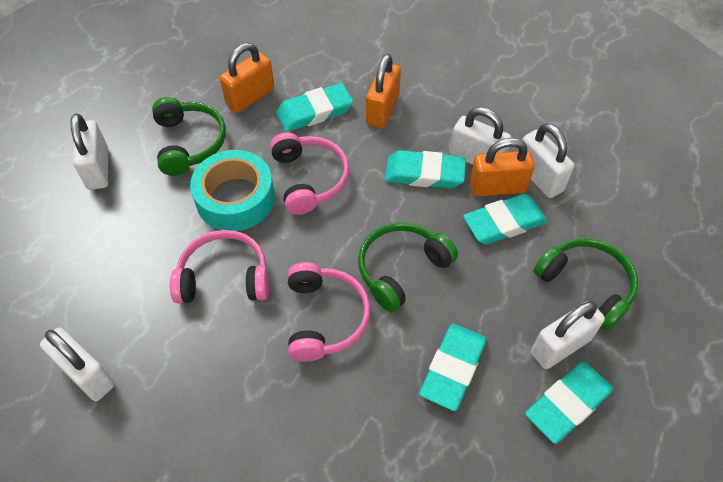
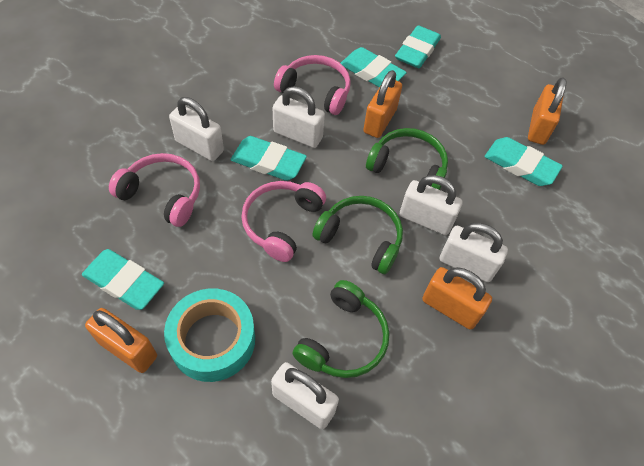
orange padlock: [220,43,274,113] [366,54,401,128] [469,138,535,196] = 3 -> [85,308,157,373] [363,70,402,138] [422,267,492,330] [528,77,567,145] = 4

